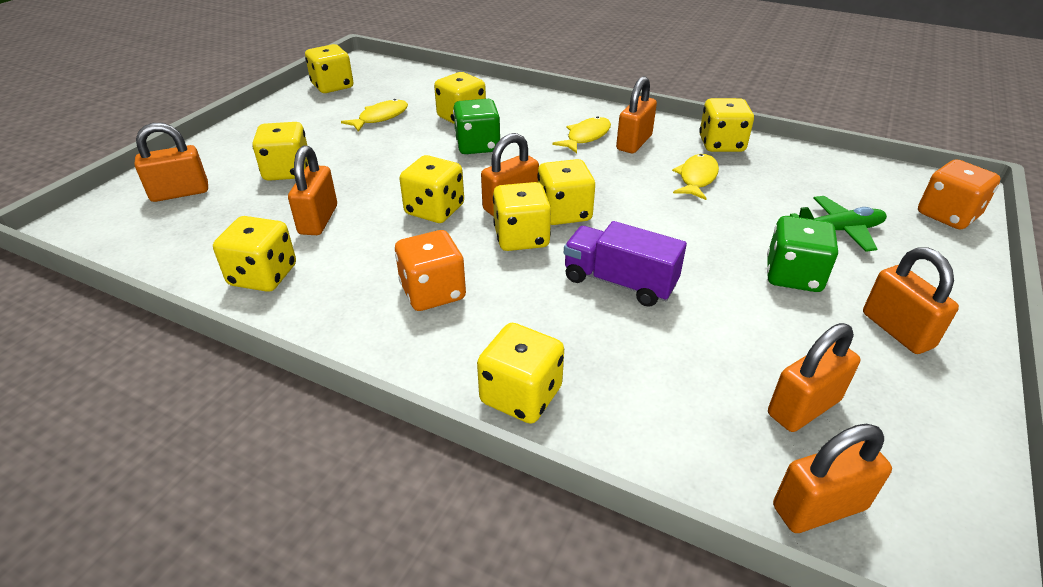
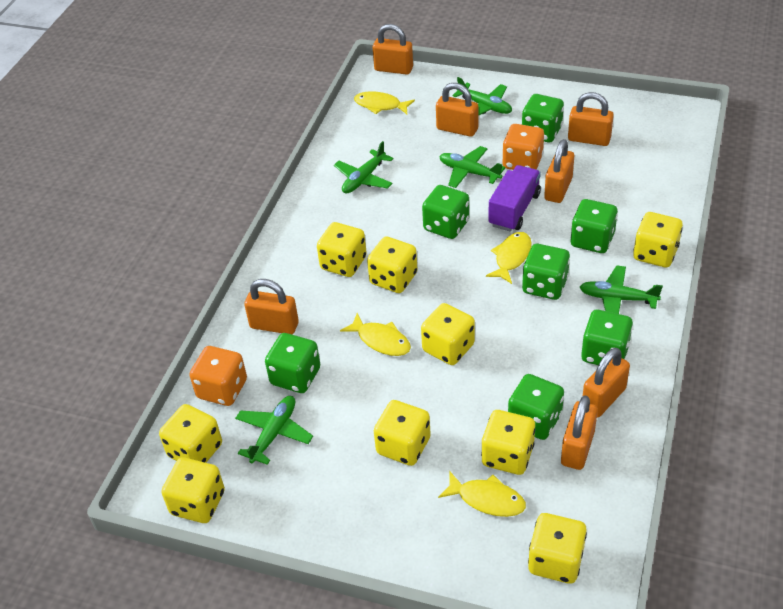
green dice: [453,99,501,154] [767,216,838,292] = 2 -> [265,333,320,393] [422,185,469,239] [508,374,564,440] [522,94,564,142] [522,244,570,300] [571,199,618,253] [581,309,633,365] = 7
green plane: [790,196,887,252] = 1 -> [235,396,313,465] [334,141,394,194] [439,146,505,188] [452,77,512,116] [580,265,663,314] = 5
yellow fish: [341,99,408,132] [552,116,611,153] [672,154,719,200] = 3 -> [340,313,411,356] [354,92,415,114] [438,472,526,517] [486,232,532,284] = 4

